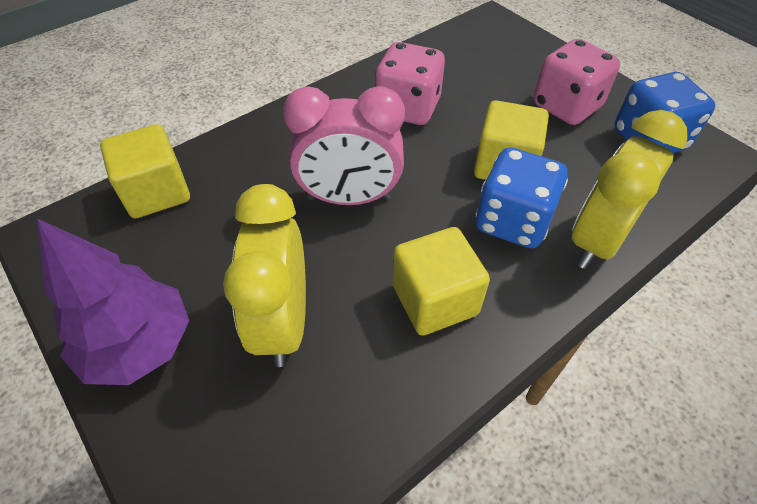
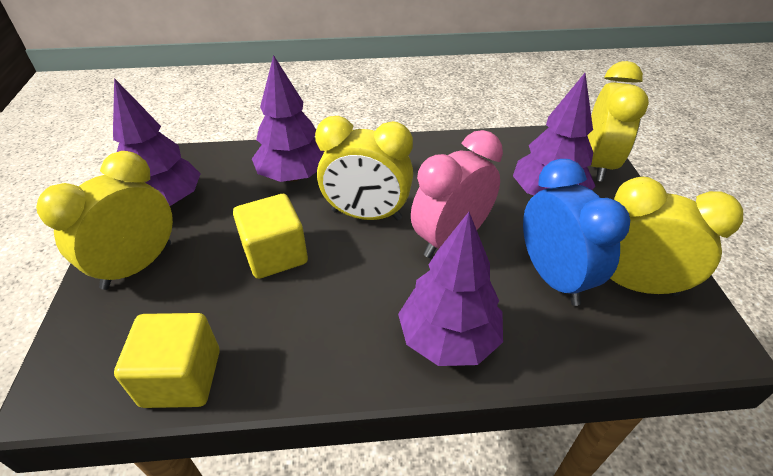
blue clock: none = 0 -> [523,159,630,306] = 1
blue dice: [476,147,568,248] [615,72,715,153] = 2 -> none = 0
pink dice: [375,42,445,125] [534,39,620,125] = 2 -> none = 0
purple tree: [37,218,190,385] = 1 -> [113,78,201,206] [252,55,324,182] [398,212,503,366] [513,73,595,195] = 4
yellow clock: [223,184,306,367] [572,110,688,269] = 2 -> [36,151,173,290] [315,116,413,220] [587,61,649,182] [610,177,743,296] = 4
yellow cube: [100,124,190,218] [393,227,490,336] [474,100,549,180] = 3 -> [114,313,220,408] [233,194,308,279] = 2

